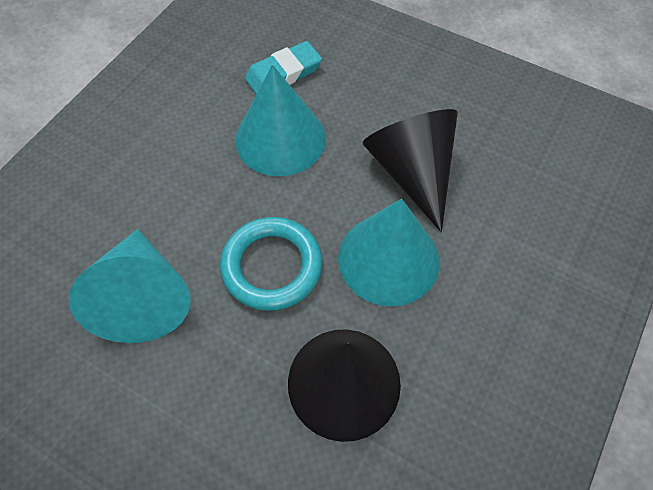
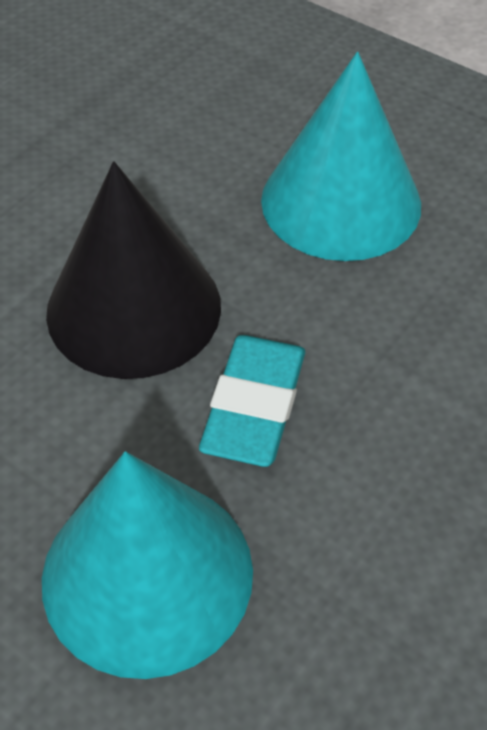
black cone: [288,329,401,442] [363,109,458,232] = 2 -> [46,161,221,379] = 1
turquoise cone: [69,229,191,343] [235,65,326,176] [338,199,440,307] = 3 -> [42,451,253,679] [261,52,421,261] = 2
turquoise ring: [220,217,322,311] = 1 -> none = 0

